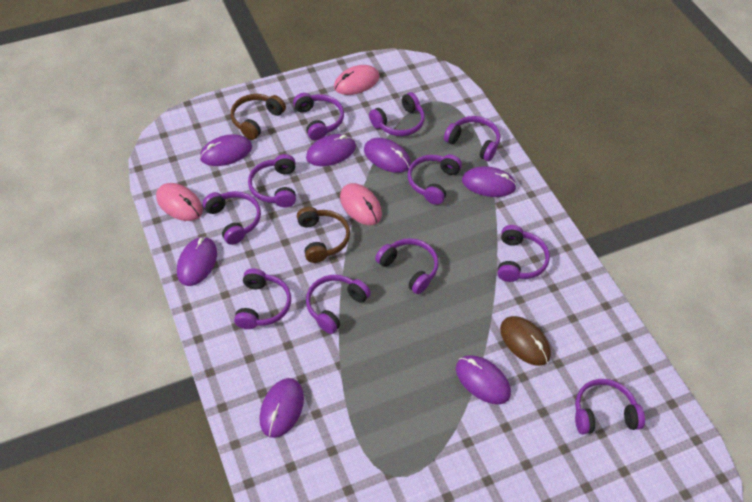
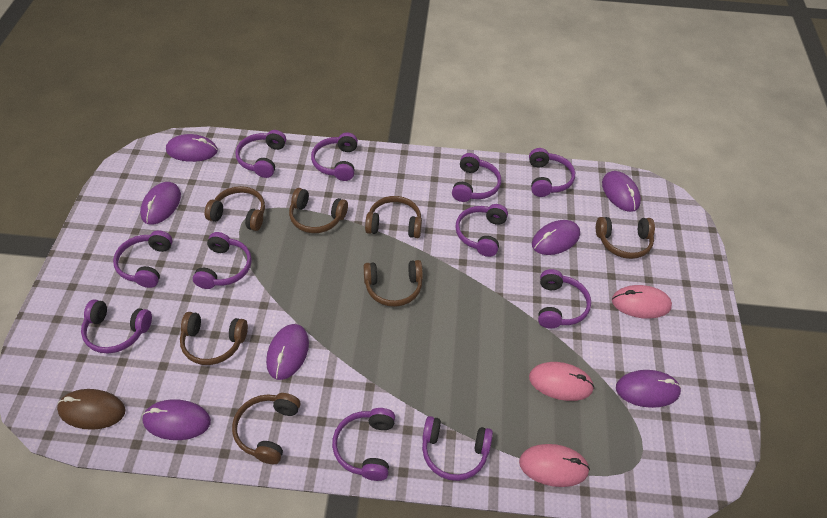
brown headphones: [231,94,286,140] [297,207,350,263] = 2 -> [180,312,248,365] [205,186,265,231] [232,393,300,464] [289,188,348,233] [363,260,423,307] [365,196,422,238] [596,217,655,259] = 7

